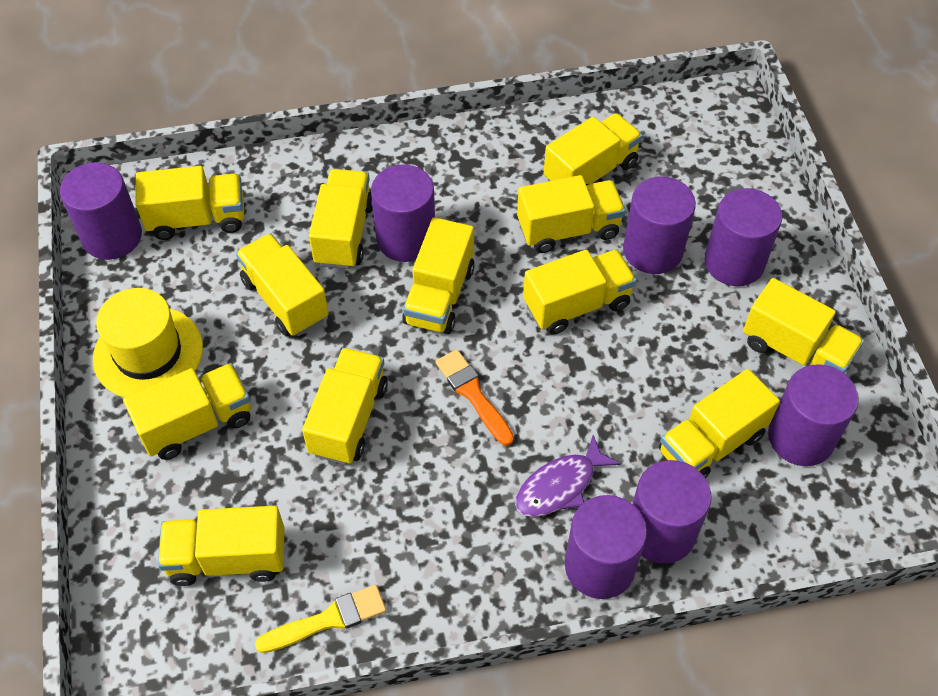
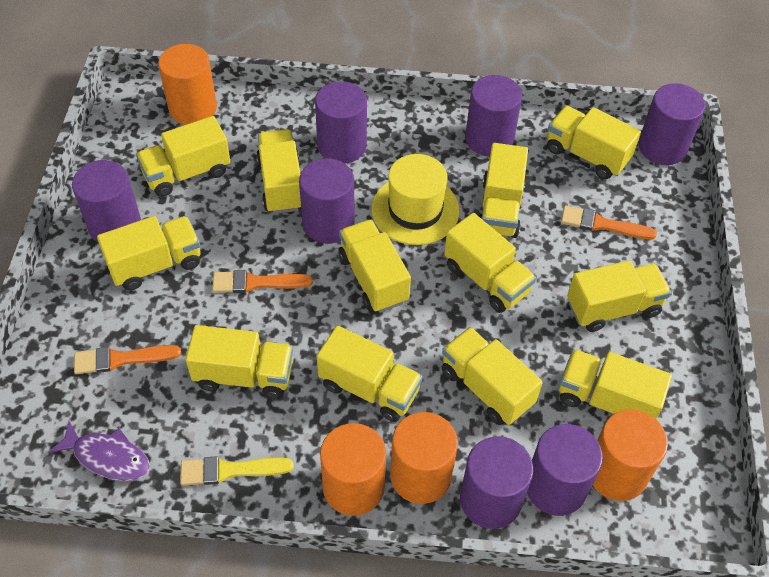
orange brush: [436,349,514,446] = 1 -> [74,345,181,374] [212,270,313,293] [561,206,657,240] = 3
orange cylinder: none = 0 -> [158,44,217,125] [320,423,386,516] [390,412,458,504] [593,409,668,501] = 4

